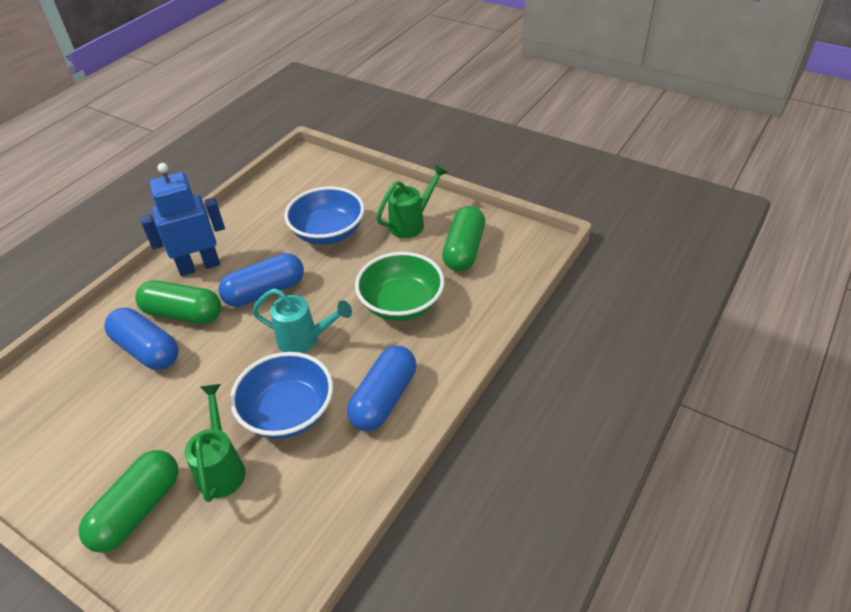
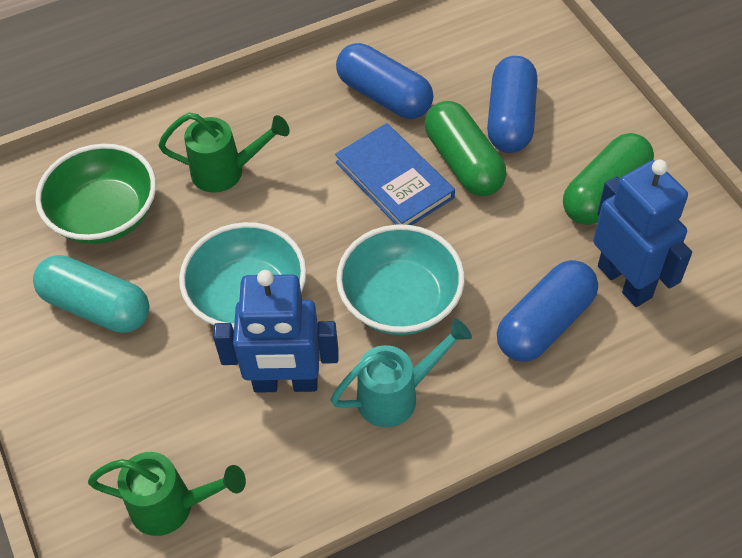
blue book: none = 0 -> [335,123,455,225] = 1
blue bowl: [230,352,333,439] [284,186,365,245] = 2 -> none = 0
blue robot: [140,163,225,276] = 1 -> [213,270,339,393] [593,160,692,307] = 2
green capsule: [79,450,178,553] [135,280,221,324] [442,206,485,271] = 3 -> [425,101,506,196] [563,133,654,225] = 2
turquoise bowl: none = 0 -> [179,222,307,331] [336,225,465,335] = 2
turquoise capsule: none = 0 -> [33,255,150,333] = 1

